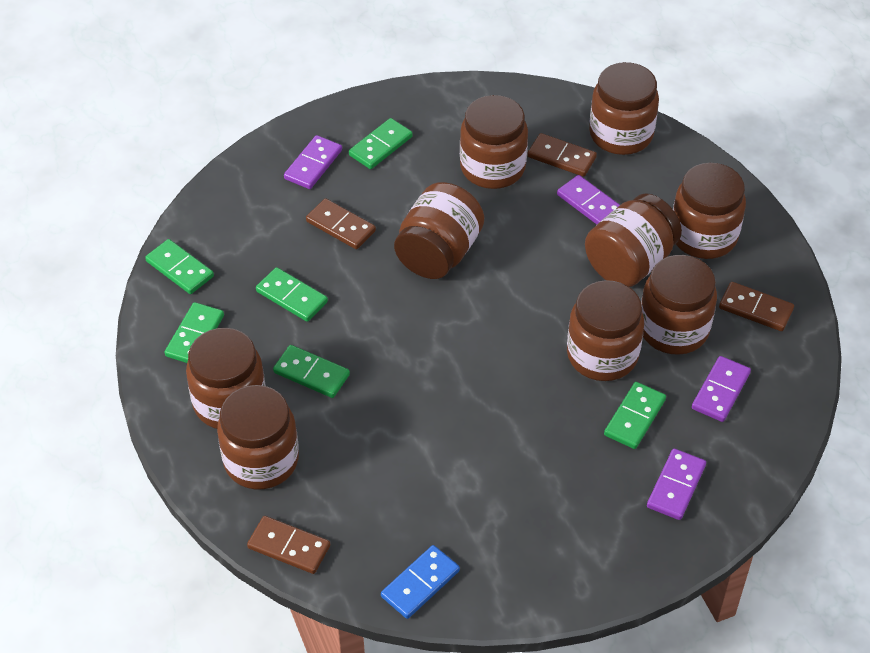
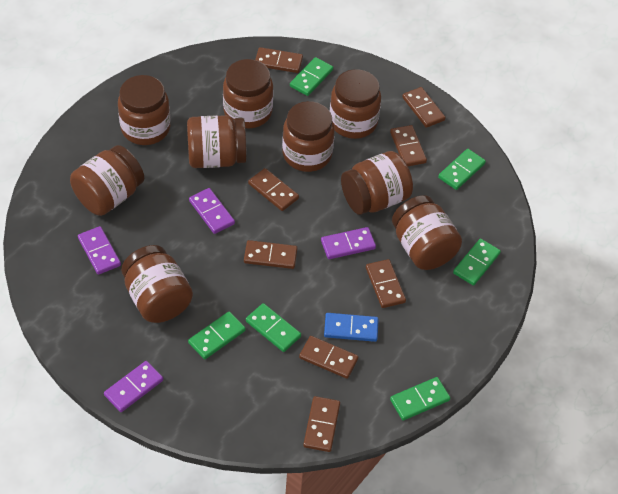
brown domino: [247,516,330,574] [306,198,376,249] [527,133,597,177] [719,282,794,331] = 4 -> [244,240,297,269] [248,168,299,211] [255,47,303,73] [299,336,358,379] [303,396,340,452] [366,259,406,308] [390,125,427,166] [402,87,446,128] = 8

